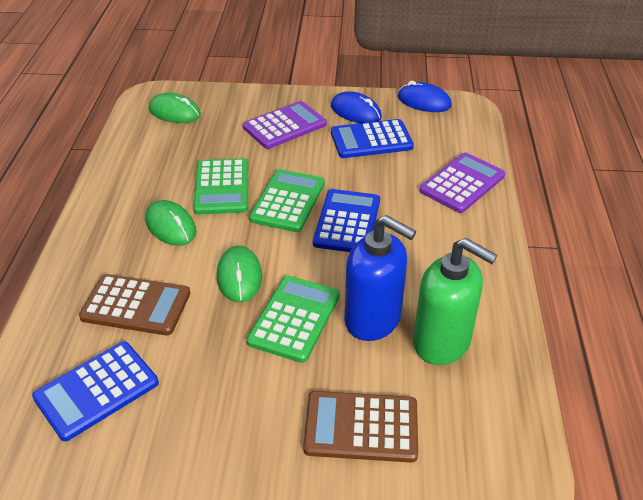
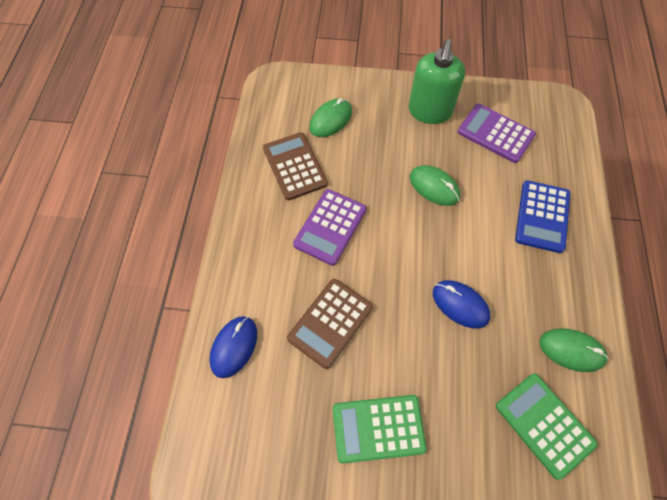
blue calculator: [32,342,159,441] [313,189,380,252] [331,119,414,158] = 3 -> [515,180,570,253] = 1
blue soap dispenser: [344,215,416,341] = 1 -> none = 0
green calculator: [193,158,248,215] [247,276,340,363] [249,169,325,232] = 3 -> [333,395,427,464] [496,374,598,480] = 2

